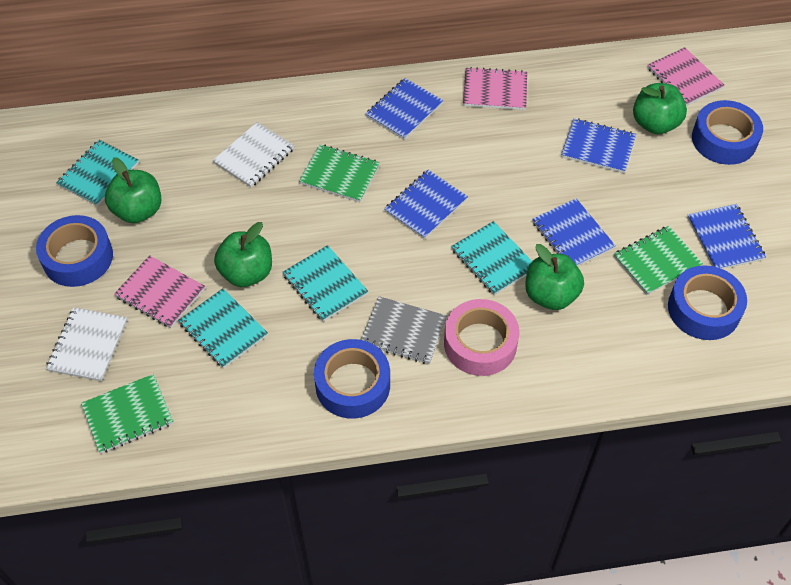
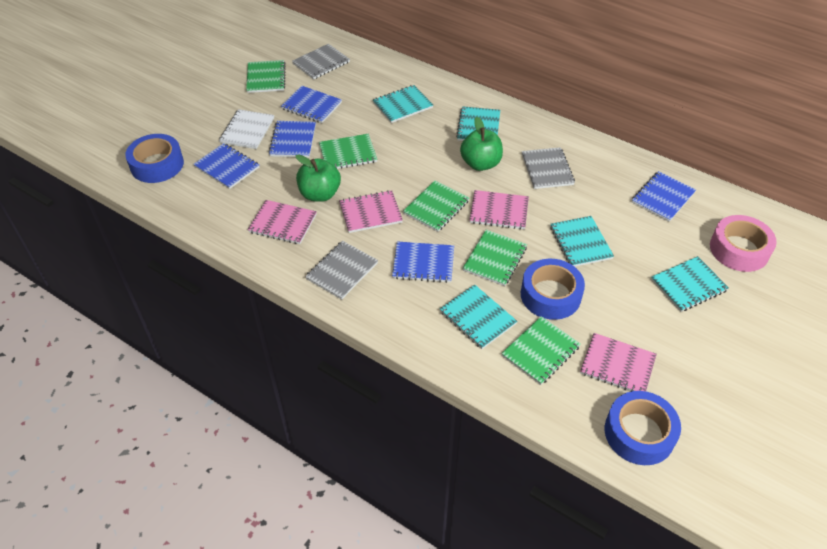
blue tape: [36,215,113,287] [314,339,390,419] [668,265,747,340] [692,100,763,165] = 4 -> [125,134,184,183] [521,259,585,320] [605,391,681,465] = 3
green apple: [105,157,161,223] [214,222,272,287] [525,244,584,310] [633,83,687,134] = 4 -> [295,154,341,202] [460,117,503,171] = 2
green notebook: [81,374,173,454] [299,144,380,202] [614,226,703,295] = 3 -> [246,60,286,93] [319,134,377,169] [403,181,469,232] [463,230,527,286] [501,316,581,385] = 5
grey notebook: [361,296,447,364] = 1 -> [292,44,350,80] [305,241,378,300] [522,147,575,189] = 3
pink notebook: [114,255,205,328] [463,67,527,110] [647,47,725,106] = 3 -> [248,200,317,244] [339,190,403,233] [469,190,529,230] [580,333,657,391] = 4
turquoise notebook: [56,140,139,206] [178,288,268,368] [283,245,368,322] [451,221,532,295] = 4 -> [373,85,433,123] [440,284,517,349] [456,106,500,141] [550,216,614,267] [651,256,729,312] = 5
white notebook: [46,307,127,382] [213,122,294,187] = 2 -> [219,109,274,149] = 1

